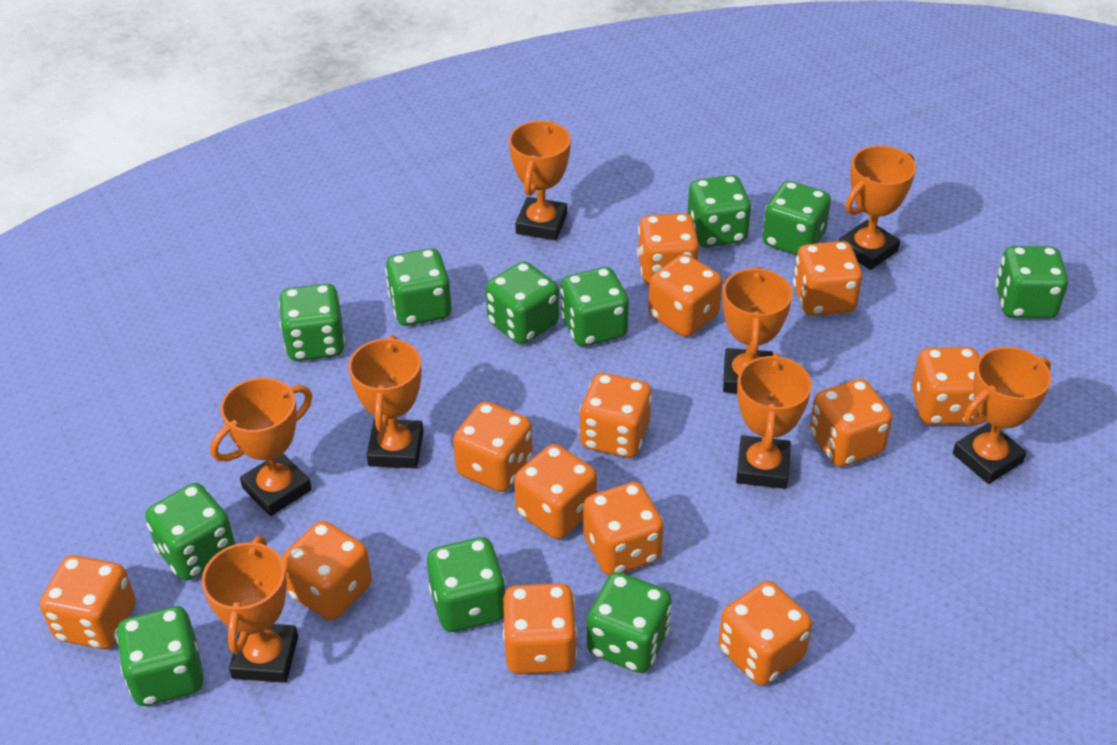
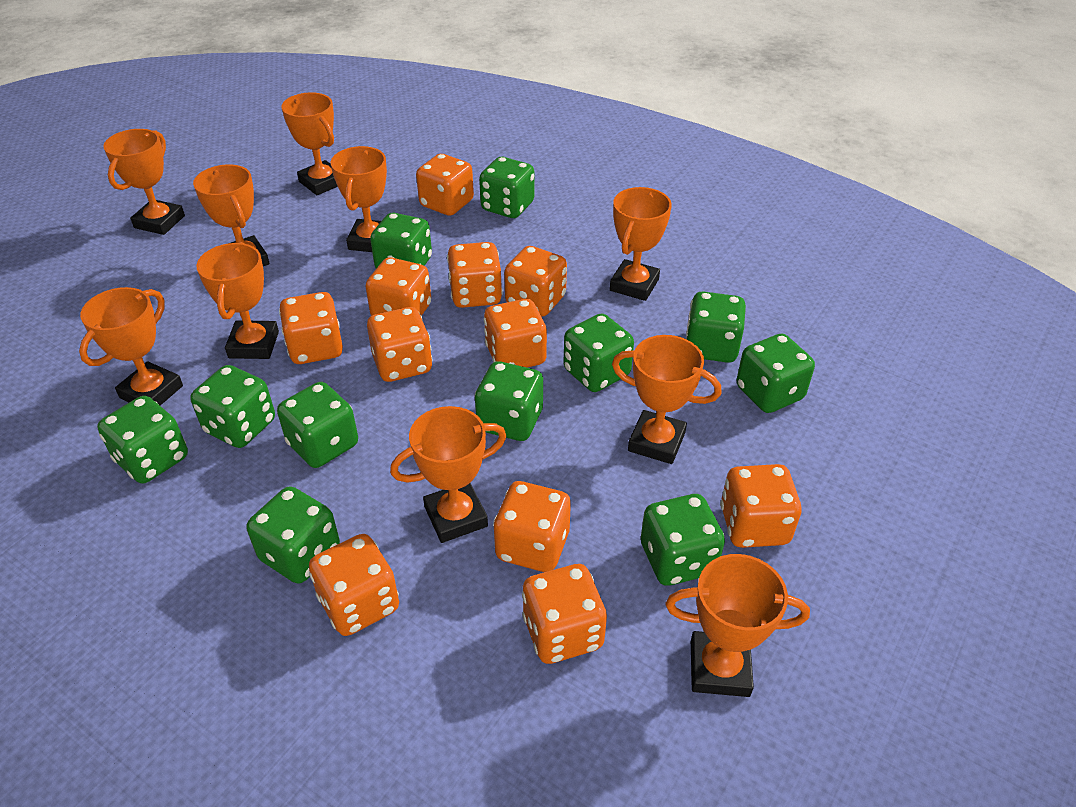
orange dice: [40,555,136,649] [281,521,372,620] [453,401,533,492] [503,583,577,674] [514,444,597,539] [579,373,652,458] [583,482,664,576] [637,213,699,285] [648,254,722,337] [718,581,812,685] [793,241,862,316] [809,379,892,467] [912,347,980,425] = 13 -> [279,292,343,364] [309,534,399,636] [365,257,431,316] [367,307,433,382] [416,154,474,216] [447,242,503,308] [484,299,547,368] [493,481,571,572] [504,246,567,317] [522,564,607,664] [720,464,801,548] = 11
orange trophy: [202,536,298,683] [210,378,312,516] [348,335,423,468] [509,121,571,240] [722,266,793,393] [736,353,812,489] [839,146,916,270] [953,347,1051,484] = 8 -> [79,287,183,406] [103,129,185,235] [193,164,270,266] [196,242,279,359] [281,92,338,195] [331,146,387,252] [390,406,506,543] [610,187,672,301] [612,335,721,464] [665,554,810,697] = 10

